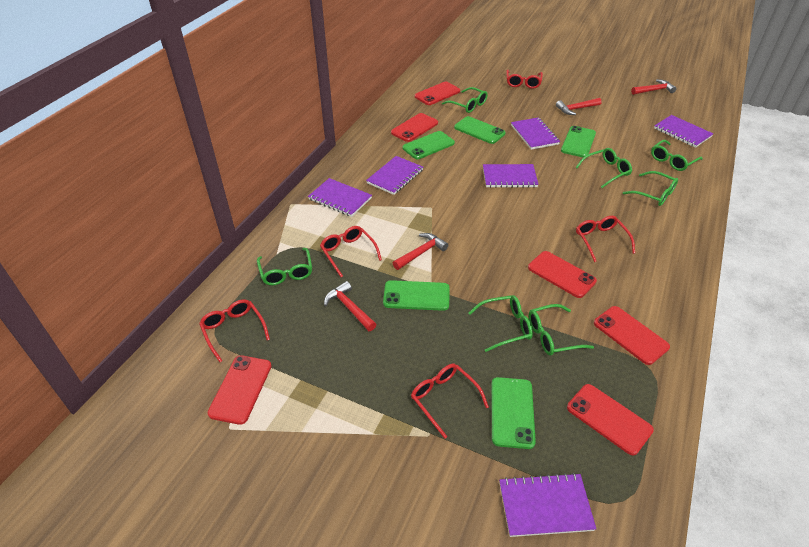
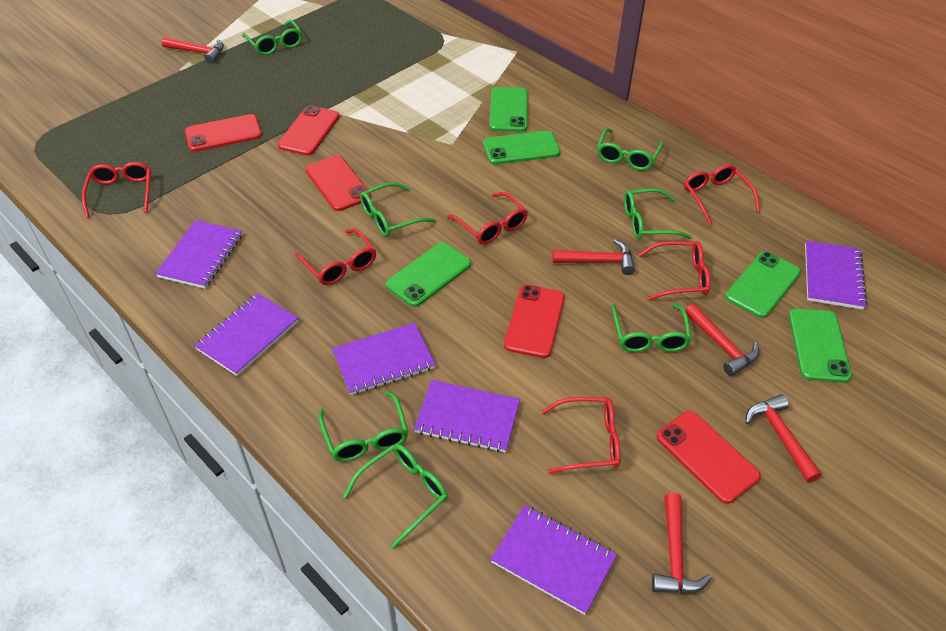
red glasses: [199,299,270,362] [320,226,382,277] [411,364,489,439] [506,70,543,89] [576,216,635,262] = 5 -> [82,162,151,218] [295,229,376,285] [447,192,528,245] [542,397,621,474] [638,241,710,300] [684,164,760,225] = 6
red hammer: [324,281,376,331] [393,233,448,270] [556,98,602,115] [631,79,676,95] = 4 -> [162,37,224,64] [552,239,635,275] [652,493,712,594] [686,304,759,376] [745,394,822,483] = 5
red phone: [207,355,271,425] [391,113,438,142] [415,82,460,105] [528,251,597,298] [567,384,654,455] [594,306,670,365] = 6 -> [185,114,262,152] [278,105,340,156] [305,155,371,211] [504,285,565,358] [656,411,761,504] = 5

